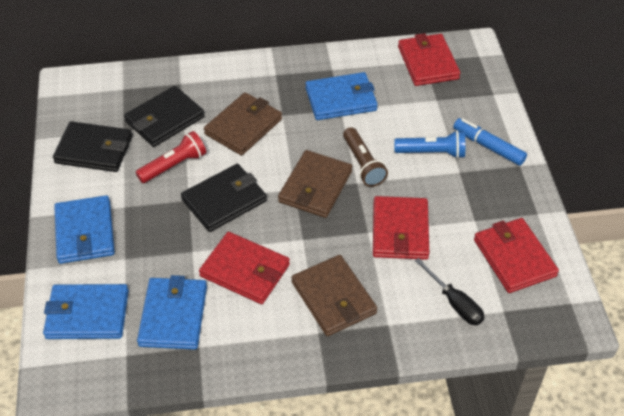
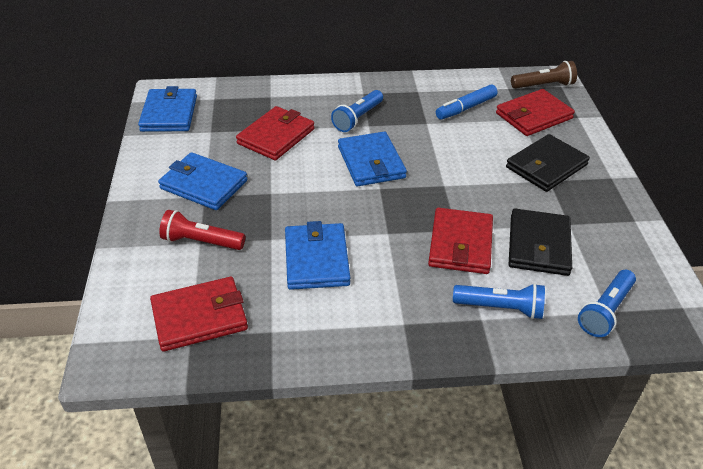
black screwdriver: [415,258,484,325] = 1 -> none = 0
black wallet: [53,121,132,172] [124,86,205,147] [181,164,267,232] = 3 -> [506,134,590,192] [509,209,572,276] = 2
blue flashlight: [394,130,465,159] = 1 -> [331,90,383,132] [453,283,545,319] [578,270,636,337] = 3
brown wallet: [204,92,282,155] [278,150,352,218] [291,255,377,336] = 3 -> none = 0

